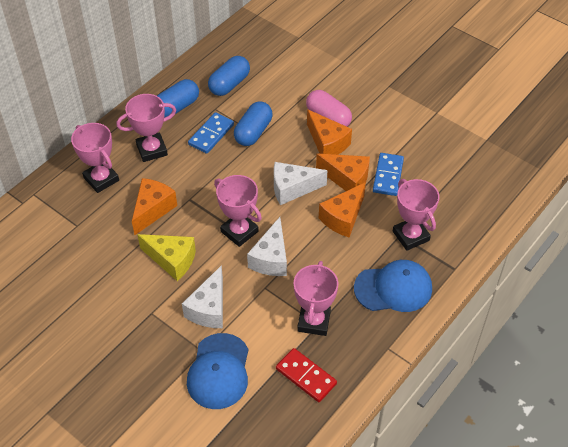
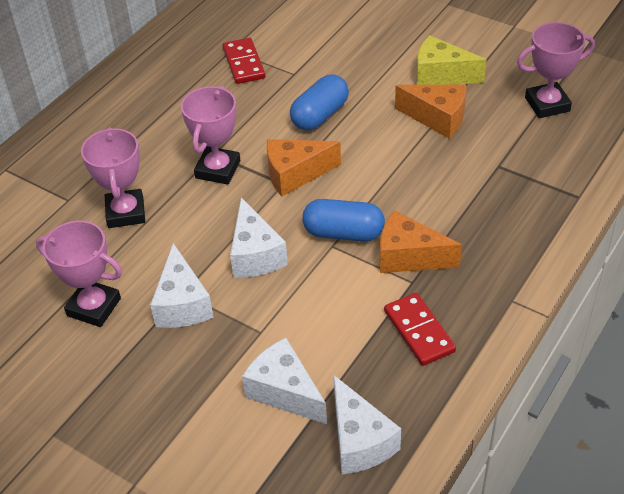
blue cap: [187,333,248,409] [354,260,432,312] = 2 -> none = 0
blue capsule: [157,79,199,118] [208,56,250,96] [234,101,272,146] = 3 -> [290,74,349,130] [302,199,385,241] = 2
blue domino: [188,112,234,154] [373,153,404,196] = 2 -> none = 0
orange cheese: [132,178,177,235] [307,109,352,155] [316,154,370,191] [319,182,366,237] = 4 -> [267,139,341,196] [380,210,462,273] [395,85,466,139] = 3
pink capsule: [306,90,352,127] = 1 -> none = 0
pink trophy: [71,123,119,193] [116,94,176,162] [214,175,262,247] [294,261,338,336] [393,179,439,251] = 5 -> [36,221,122,327] [81,127,145,228] [181,86,240,185] [517,22,595,118] = 4
red domino: [276,348,337,402] = 1 -> [223,38,265,84] [384,293,456,366] = 2
white cheese: [182,265,223,328] [247,217,287,276] [274,162,328,205] = 3 -> [150,243,214,328] [230,197,288,278] [242,338,327,424] [334,375,401,474] = 4

